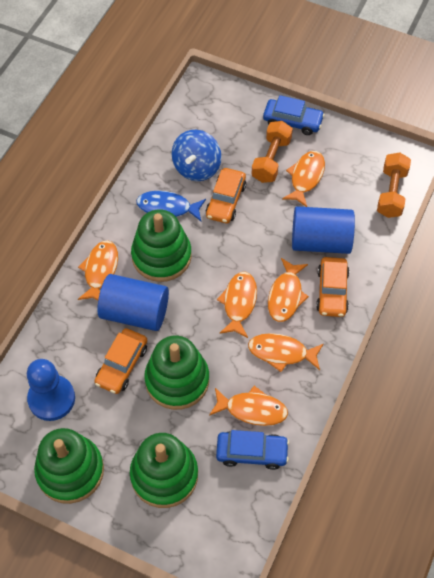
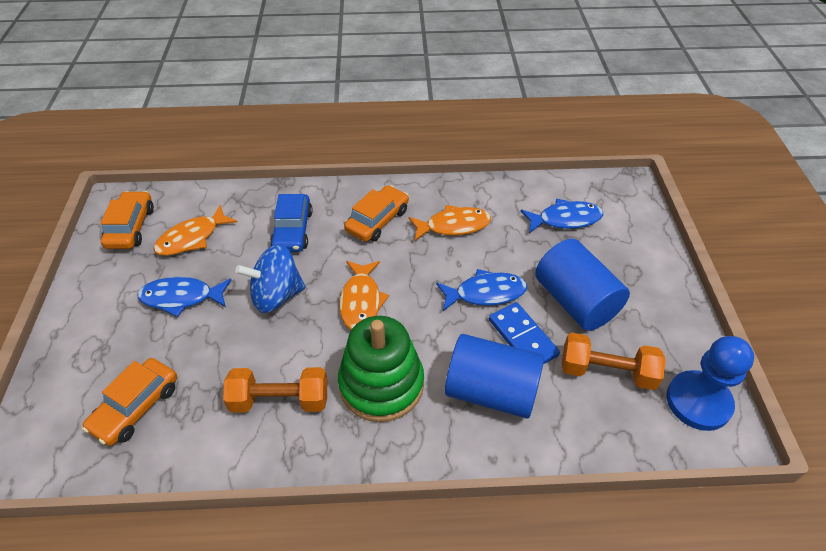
blue car: [216,430,289,470] [263,95,325,135] = 2 -> [270,194,313,252] = 1
blue domino: none = 0 -> [489,302,560,364] = 1
blue fish: [136,191,206,221] = 1 -> [138,277,231,317] [436,269,527,311] [521,199,603,233] = 3
green stacking toy: [34,428,104,504] [130,433,198,508] [131,210,192,282] [144,336,209,410] = 4 -> [338,316,424,422] = 1
orange fish: [78,240,118,300] [209,386,288,426] [217,272,257,338] [248,333,323,372] [268,258,309,322] [282,151,325,207] = 6 -> [153,205,237,256] [340,261,389,330] [408,205,491,241] = 3

